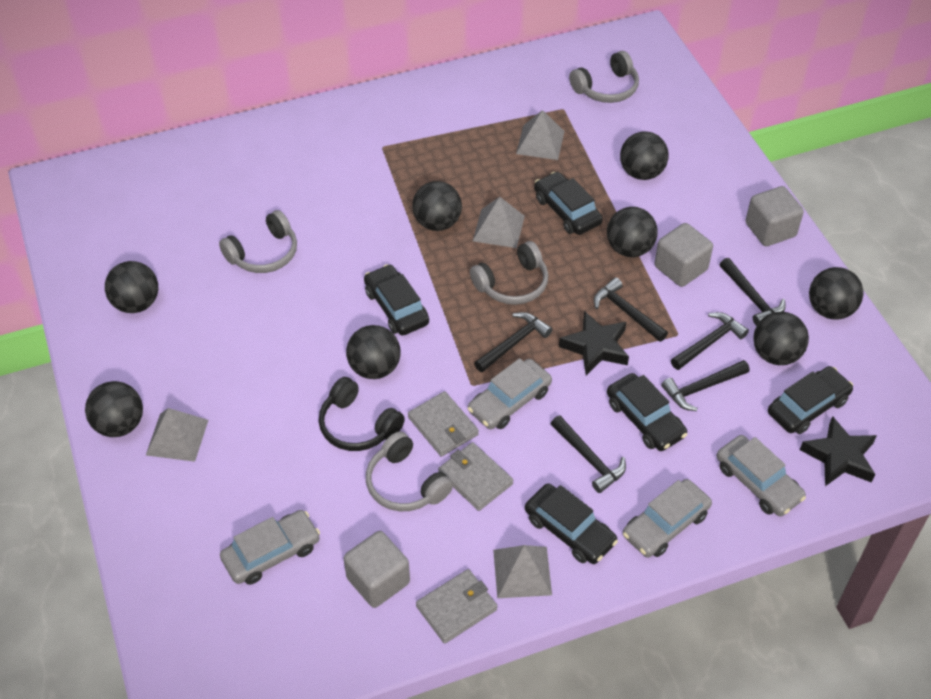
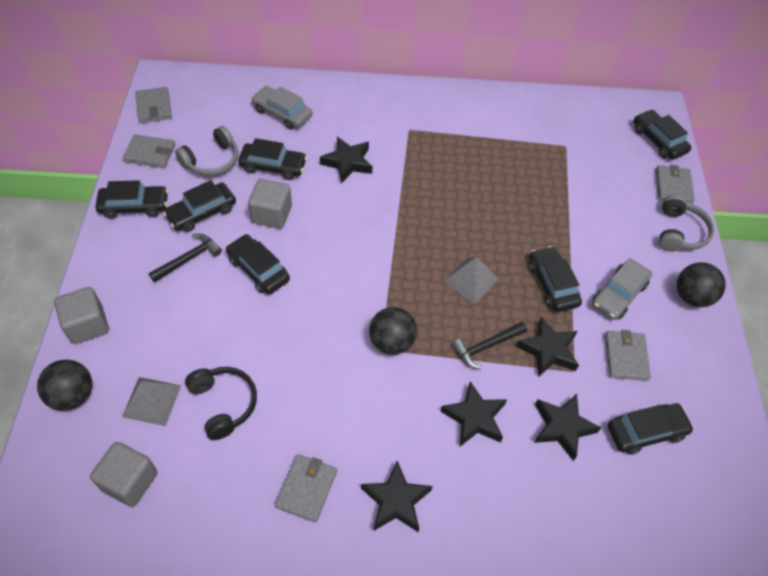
black ball: [85,381,143,437] [105,261,158,313] [346,325,401,379] [412,181,462,231] [607,207,658,257] [620,131,669,180] [753,312,809,365] [809,267,863,320] = 8 -> [37,360,92,411] [369,307,417,355] [677,262,726,307] = 3
black car: [364,264,429,336] [525,484,618,564] [534,172,603,235] [607,373,687,451] [768,366,853,434] = 5 -> [95,180,168,219] [163,180,236,232] [226,234,290,294] [238,138,307,180] [529,246,582,312] [608,403,694,455] [633,109,691,160] = 7
black hammer: [474,312,552,372] [551,416,626,493] [593,277,668,342] [661,360,750,411] [671,312,749,370] [720,258,786,326] = 6 -> [149,234,222,283] [452,322,527,369] = 2
black star: [559,311,629,375] [800,416,877,486] = 2 -> [320,137,372,183] [361,461,433,532] [440,381,507,446] [516,317,579,377] [534,394,601,461] = 5
grey car: [220,510,320,585] [468,358,552,429] [623,479,712,558] [716,435,806,517] = 4 -> [251,86,313,129] [592,259,652,320] = 2
grey headphones: [219,210,297,273] [366,431,453,511] [470,241,548,305] [569,51,639,103] = 4 -> [175,126,238,176] [659,195,714,252] = 2
grey pyramid: [146,408,208,462] [473,197,525,248] [493,545,552,598] [516,110,565,160] = 4 -> [122,377,181,426] [444,257,499,304] = 2
grey wallet: [408,391,479,457] [416,569,497,644] [438,442,513,511] = 3 -> [123,134,176,168] [135,87,172,123] [275,454,337,523] [605,330,651,381] [656,165,695,204] = 5

